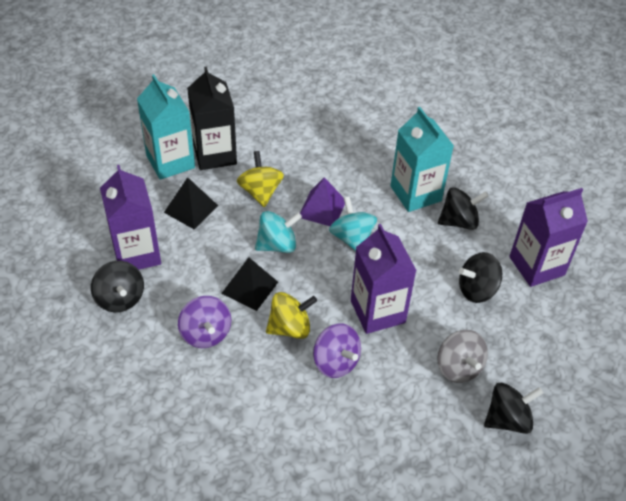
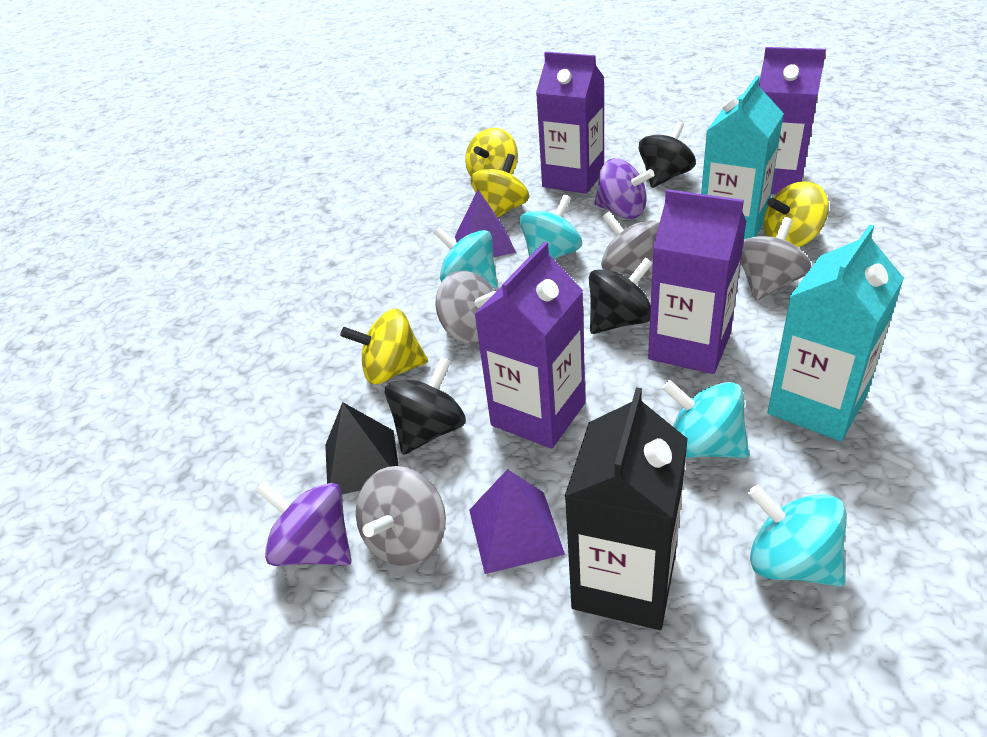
black pyramid: [164,177,218,229] [221,257,278,311] = 2 -> [325,402,399,494] = 1
black spinning top: [91,261,144,312] [438,187,489,230] [459,252,502,303] [484,383,543,434] = 4 -> [385,357,466,455] [589,258,653,334] [639,121,696,188] = 3
grey spinning top: [437,330,488,383] = 1 -> [356,466,446,567] [436,271,496,345] [601,212,659,280] [741,217,811,301] = 4
purple carton: [100,165,161,270] [351,224,417,334] [509,188,588,287] = 3 -> [474,242,585,449] [536,52,605,194] [648,189,747,374] [759,47,826,194] = 4
purple pyramid: [300,177,345,226] = 1 -> [455,190,516,257] [469,469,565,574] = 2
turquoise spinning top: [255,211,302,253] [329,196,377,251] = 2 -> [434,227,498,288] [520,195,582,260] [662,380,749,458] [748,485,847,587] = 4
yellow spinning top: [237,151,284,207] [266,292,317,339] = 2 -> [340,309,428,384] [465,128,518,177] [471,154,529,217] [763,181,829,247] = 4

